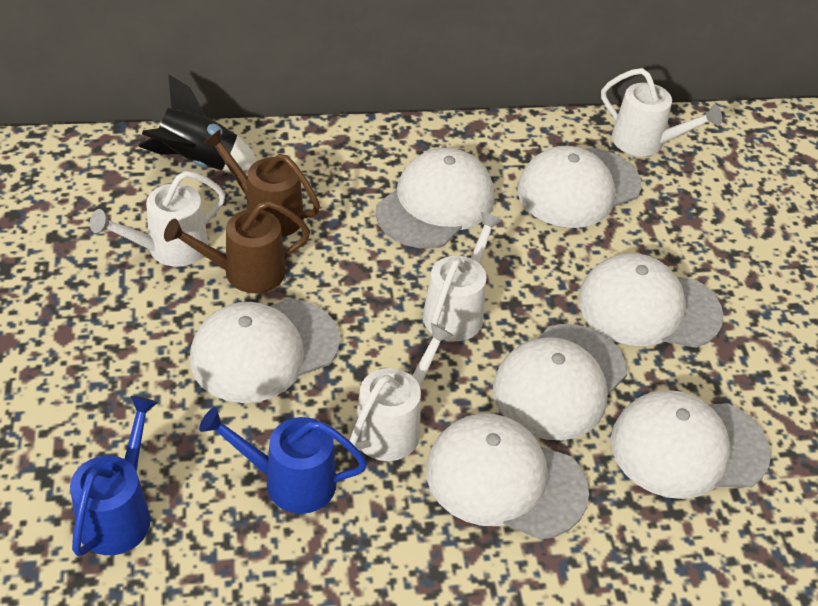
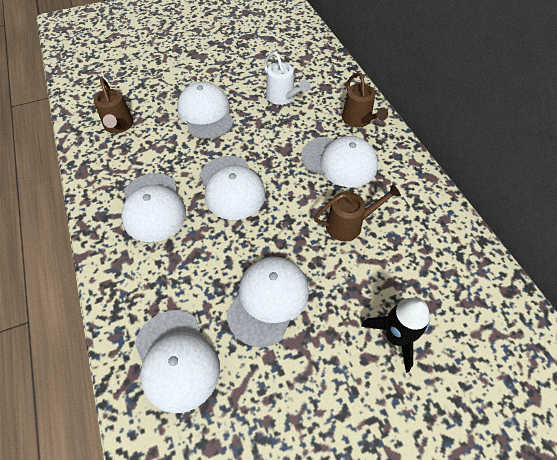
blue watering can: [70,396,158,556] [199,407,367,514] = 2 -> none = 0
brown watering can: [164,201,310,293] [203,129,320,237] = 2 -> [94,78,134,133] [314,184,401,242] [342,73,388,127] = 3
white cap: [190,299,340,403] [375,148,495,248] [426,413,589,540] [493,324,627,440] [517,146,641,228] [578,253,724,348] [611,390,771,499] = 7 -> [121,173,186,242] [135,310,220,413] [177,82,234,139] [200,156,265,220] [227,256,309,347] [301,136,378,187] = 6
white watering can: [90,171,225,267] [350,323,453,461] [423,212,503,341] [601,68,722,156] = 4 -> [264,52,310,105] = 1

